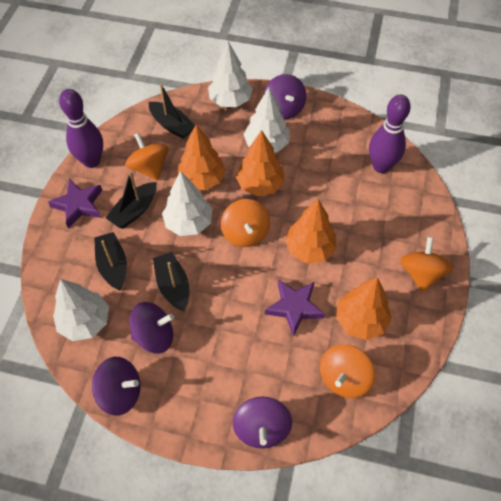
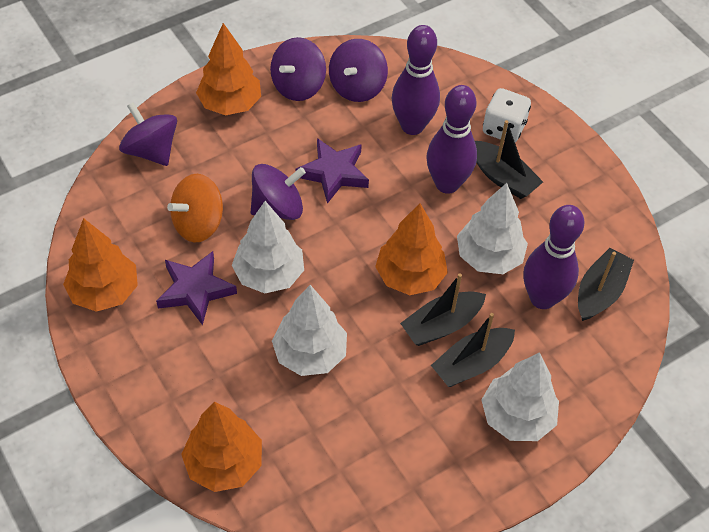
orange spinning top: [125,133,169,181] [221,199,270,247] [320,345,375,398] [400,237,454,292] = 4 -> [167,174,223,243] = 1
purple bowling pin: [59,89,103,168] [369,95,411,173] = 2 -> [391,25,440,135] [427,85,477,194] [524,205,584,309] = 3
white dice: none = 0 -> [483,88,531,142] = 1

